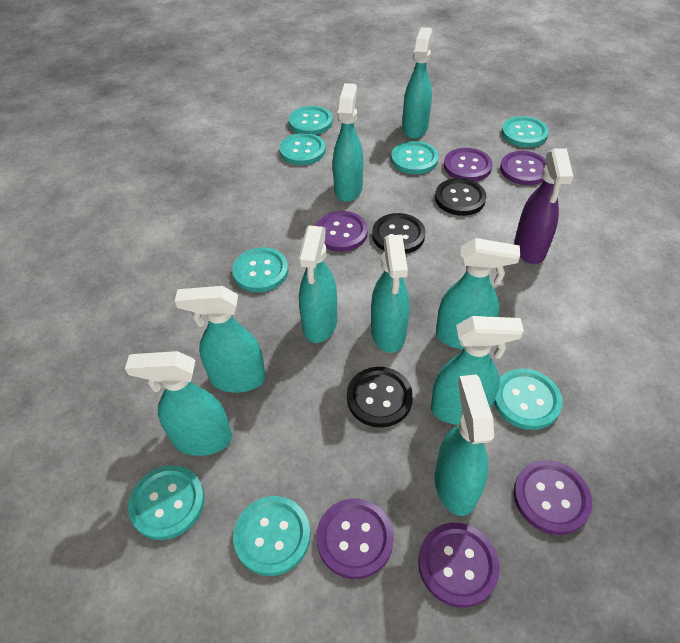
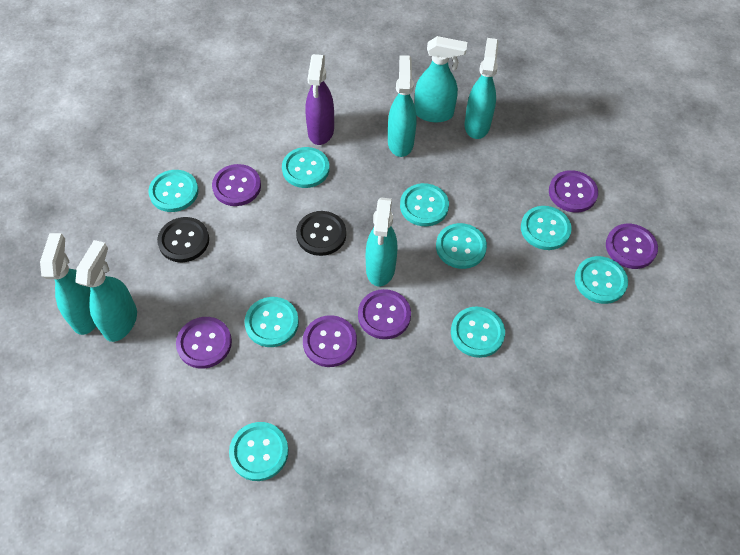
black button: [347,367,413,428] [372,213,426,254] [435,178,486,216] = 3 -> [157,217,209,262] [296,211,346,256] = 2
turquoise button: [128,465,204,540] [232,248,288,292] [233,496,311,576] [279,133,326,165] [289,106,333,135] [391,141,439,174] [494,369,563,430] [501,116,549,147] = 8 -> [148,170,199,212] [229,422,289,481] [244,297,299,347] [282,147,329,188] [400,183,449,226] [436,223,487,269] [451,307,505,358] [521,206,572,250] [575,256,628,304] = 9
turquoise spray bottle: [125,351,232,456] [175,286,266,393] [298,225,337,343] [333,83,363,202] [371,235,410,353] [402,27,432,139] [431,316,524,425] [435,374,494,516] [436,238,520,349] = 9 -> [40,233,96,335] [75,240,137,342] [366,198,397,287] [388,55,417,157] [414,36,467,123] [465,38,499,139] = 6

